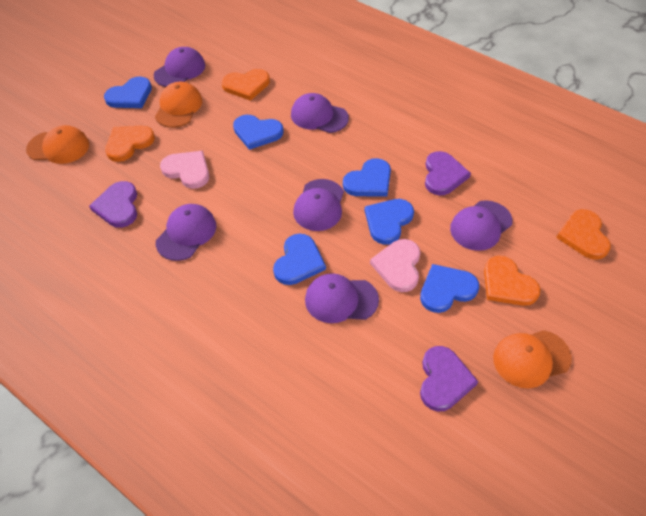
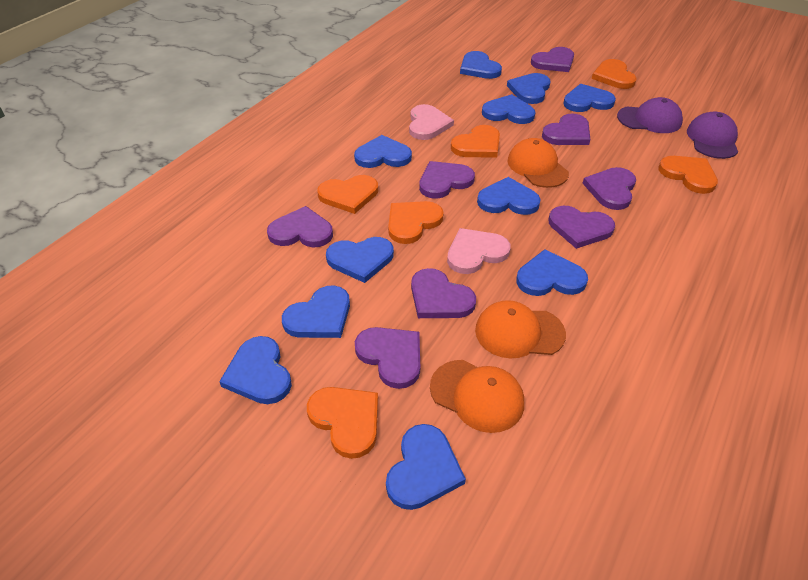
blue heart: [104,77,152,108] [233,115,284,150] [273,234,326,285] [343,158,391,196] [365,199,414,245] [420,264,479,313] = 6 -> [219,336,292,404] [282,285,350,338] [326,237,394,283] [354,135,412,168] [386,424,466,510] [460,51,502,79] [477,177,541,215] [482,94,535,124] [507,73,550,104] [516,249,588,296] [563,84,616,112] = 11
orange heart: [105,125,155,162] [222,69,270,101] [484,256,541,306] [556,209,611,260] = 4 -> [307,387,378,459] [317,175,378,214] [388,201,444,244] [451,125,500,158] [592,59,637,89] [658,156,718,194] = 6
purple cap: [154,47,205,87] [156,204,216,261] [291,93,349,133] [293,179,344,231] [305,273,379,323] [450,200,513,251] = 6 -> [617,97,683,133] [687,112,738,159] = 2
purple heart: [89,181,137,228] [420,346,478,412] [425,151,471,196] = 3 -> [267,206,333,247] [355,327,420,389] [411,268,476,318] [419,161,475,199] [531,47,574,72] [542,114,590,145] [548,206,615,249] [583,167,636,210] = 8

